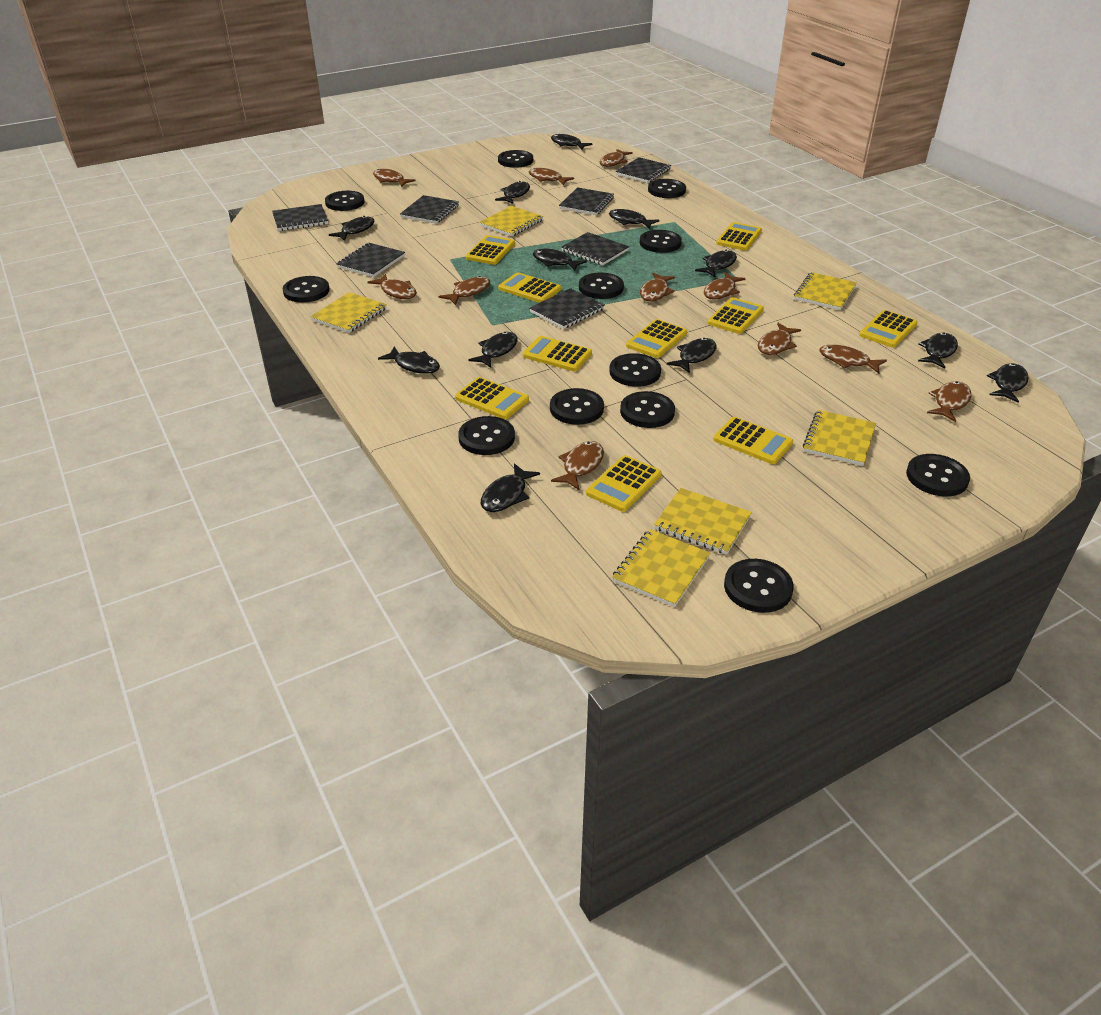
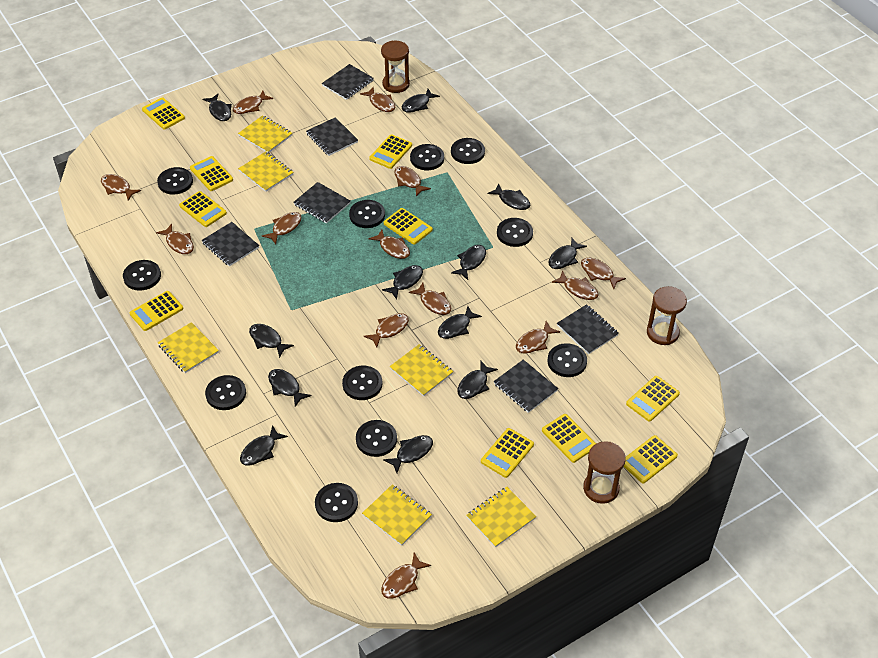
black button: [283,276,329,303] [325,191,365,211] [458,416,515,455] [498,150,533,168] [550,388,604,425] [579,273,624,299] [609,353,661,387] [620,391,675,428] [640,230,682,253] [648,179,686,198] [724,559,794,613] [906,454,970,496] = 12 -> [123,260,161,291] [157,167,193,195] [205,375,246,410] [315,483,358,522] [342,366,382,400] [349,200,385,228] [356,420,397,457] [410,144,444,170] [451,138,485,164] [497,218,533,247] [548,343,587,377] = 11
black notebook: [272,204,328,231] [337,243,405,277] [400,195,459,224] [530,288,605,329] [559,187,614,215] [561,232,629,265] [616,157,671,183] = 7 -> [202,222,259,266] [293,182,350,223] [306,117,358,156] [322,64,374,100] [494,359,558,413] [557,304,619,354] = 6
brown fish: [368,274,417,299] [373,169,416,187] [439,276,490,305] [529,168,574,185] [551,441,604,490] [600,149,633,167] [640,273,675,302] [704,272,746,300] [758,323,801,355] [819,345,887,373] [927,381,971,422] = 11 -> [101,174,141,201] [156,224,194,254] [233,90,273,114] [262,212,302,244] [360,87,395,112] [363,313,409,347] [368,230,410,259] [381,552,431,599] [394,166,431,197] [409,283,451,315] [516,321,560,354] [552,270,599,300] [581,258,626,289] = 13
brown hourglass: none = 0 -> [381,40,410,93] [583,441,626,504] [647,286,687,345] = 3

